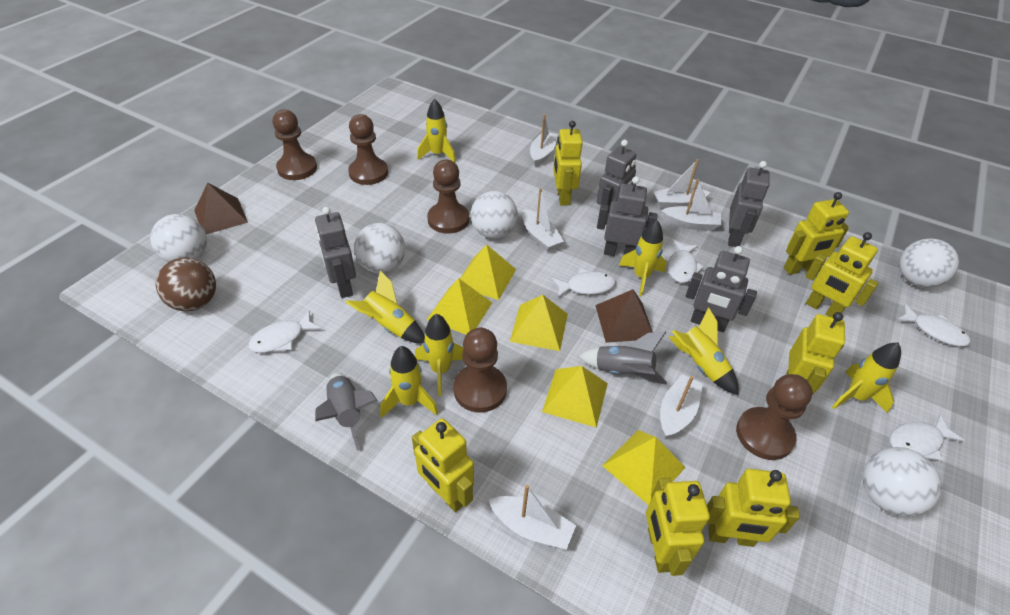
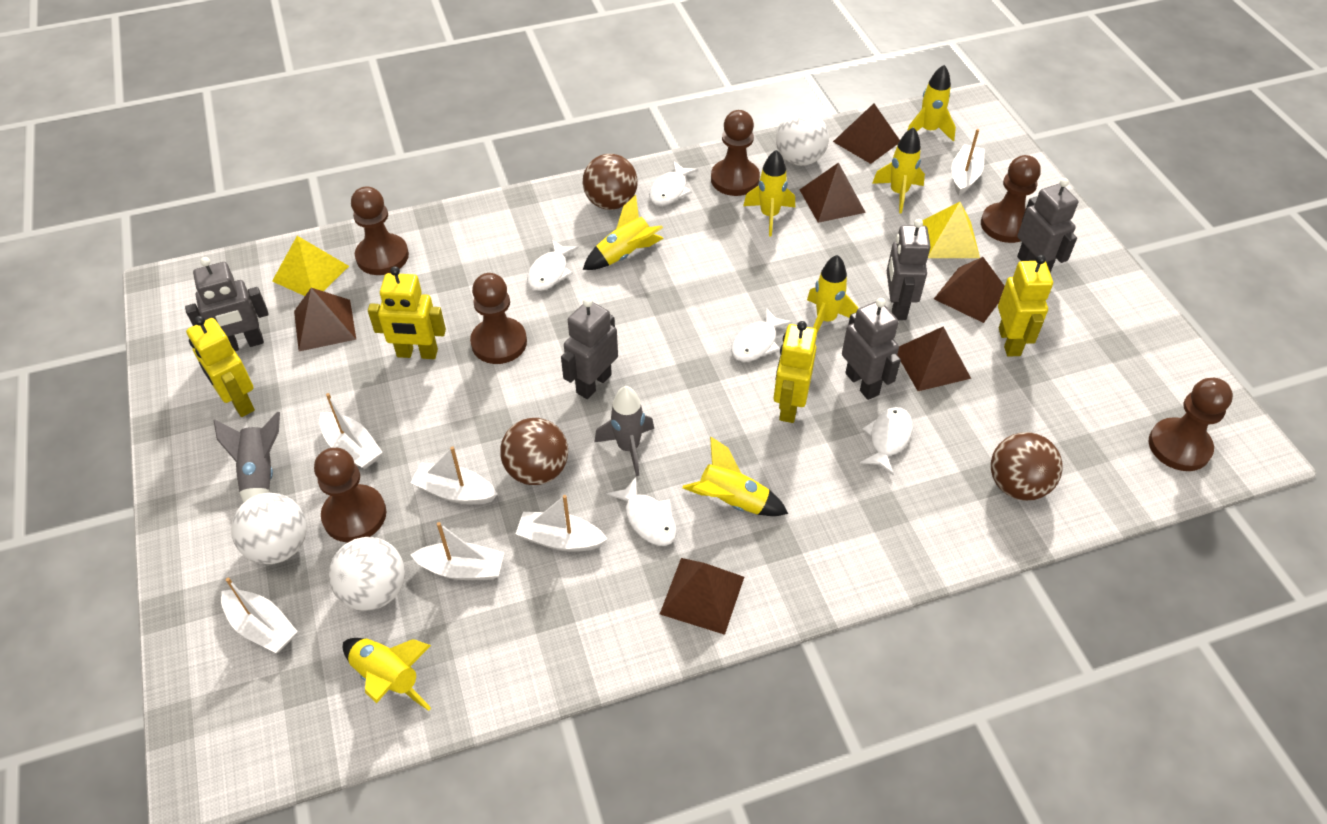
brown ball: [156,258,216,311] = 1 -> [500,418,568,485] [583,154,638,210] [991,432,1063,500] = 3
brown pawn: [273,110,317,180] [348,114,388,185] [427,160,469,234] [453,328,507,413] [736,374,812,460] = 5 -> [314,448,386,543] [351,186,409,275] [470,273,527,364] [711,110,760,196] [981,155,1041,243] [1148,378,1233,471] = 6
brown pyramid: [194,183,248,234] [595,289,653,343] = 2 -> [294,288,356,351] [660,558,744,635] [800,162,866,223] [833,103,900,164] [897,327,971,391] [934,257,1005,323] = 6
white ball: [150,214,207,262] [354,223,405,273] [471,191,518,239] [862,447,942,517] [899,239,959,288] = 5 -> [231,493,307,564] [329,537,405,611] [776,111,829,166] = 3
yellow pyramid: [427,278,492,334] [460,244,516,300] [510,295,568,351] [542,366,608,428] [602,430,686,505] = 5 -> [272,236,349,296] [922,202,980,258] = 2
yellow robot: [412,418,474,512] [553,121,583,205] [646,478,710,576] [707,469,800,547] [784,192,849,275] [786,312,845,395] [805,232,879,317] = 7 -> [186,316,255,417] [368,266,446,359] [774,321,817,423] [998,255,1053,357] = 4

